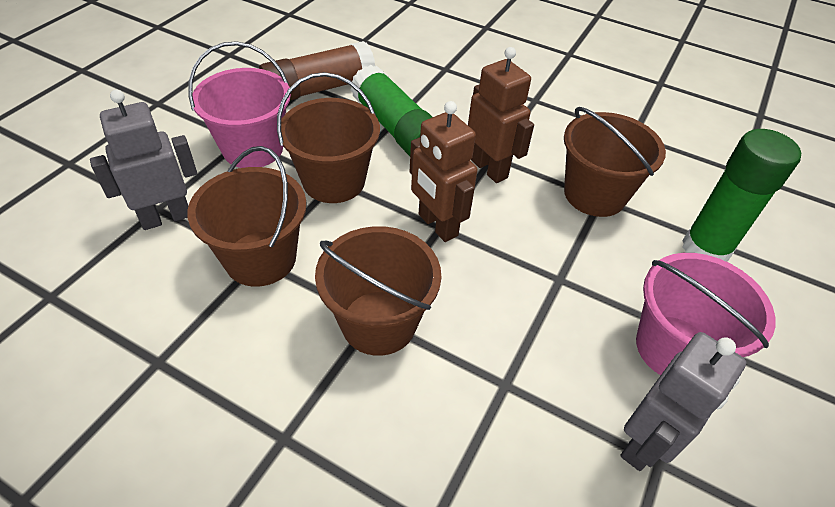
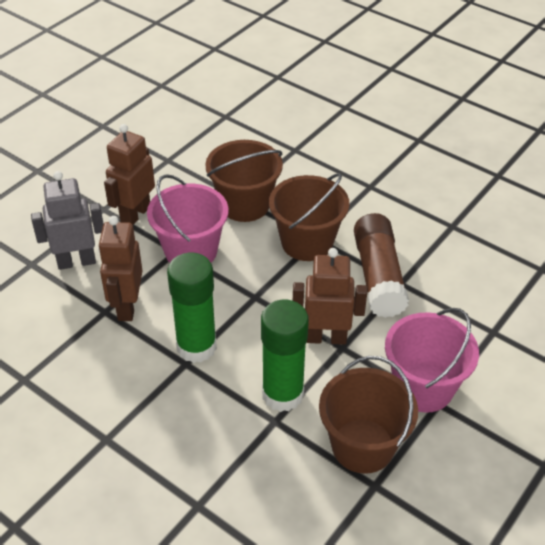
brown bucket: [187,146,307,287] [277,72,380,203] [315,226,441,356] [564,107,666,217] = 4 -> [205,140,283,222] [269,173,349,261] [319,356,418,474] = 3
brown robot: [410,101,477,242] [468,47,534,183] = 2 -> [98,216,142,321] [104,124,155,225] [293,248,367,345] = 3
grey robot: [90,90,197,230] [620,332,746,471] = 2 -> [31,171,103,270] = 1

